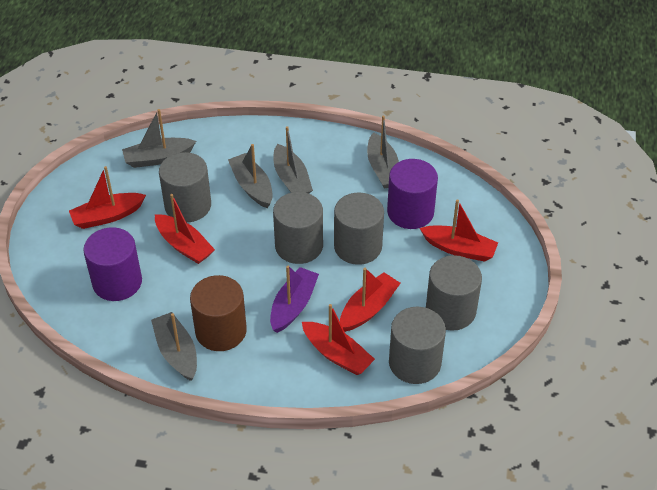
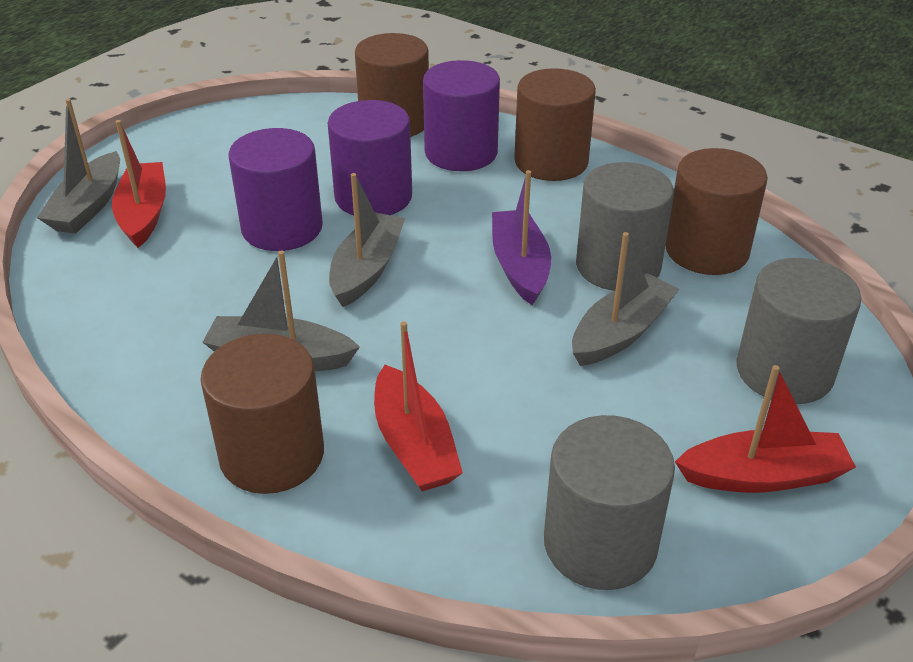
brown cylinder: [190,275,247,351] = 1 -> [201,334,324,494] [355,33,429,137] [514,68,596,181] [665,148,768,275] = 4
grey boat: [122,109,196,168] [151,312,197,381] [228,144,273,208] [274,126,313,194] [367,116,399,188] = 5 -> [37,99,120,234] [202,251,360,371] [329,173,405,307] [572,232,679,366] = 4
grey cylinder: [159,152,211,222] [273,192,323,264] [334,192,384,265] [389,307,446,384] [426,255,482,331] = 5 -> [544,415,675,590] [576,162,674,291] [736,258,861,404] = 3
purple cylinder: [83,227,142,301] [387,159,438,229] = 2 -> [228,128,323,251] [328,100,412,215] [423,60,500,171] = 3
red boat: [69,166,146,229] [155,194,215,264] [302,304,375,375] [340,268,401,332] [420,199,498,262] = 5 -> [112,120,166,248] [374,321,463,491] [675,365,856,493] = 3

